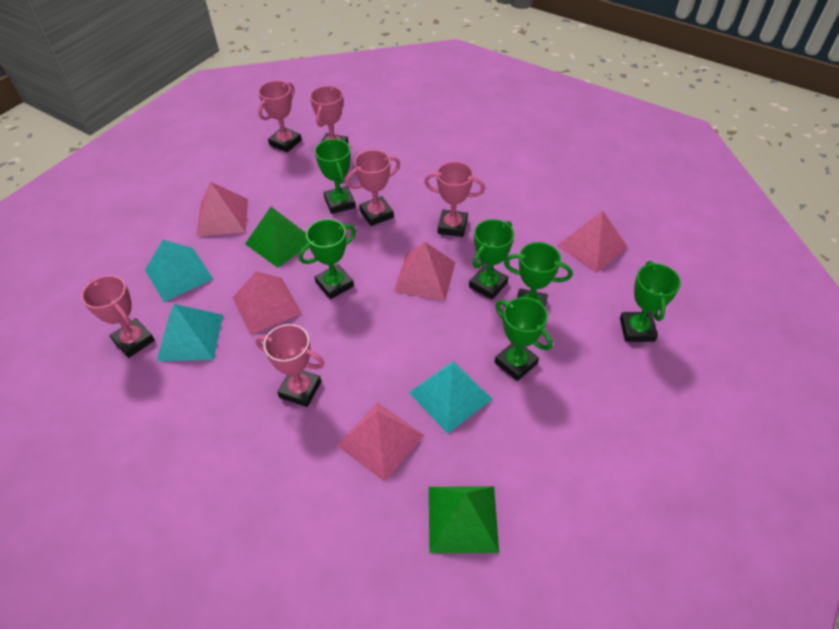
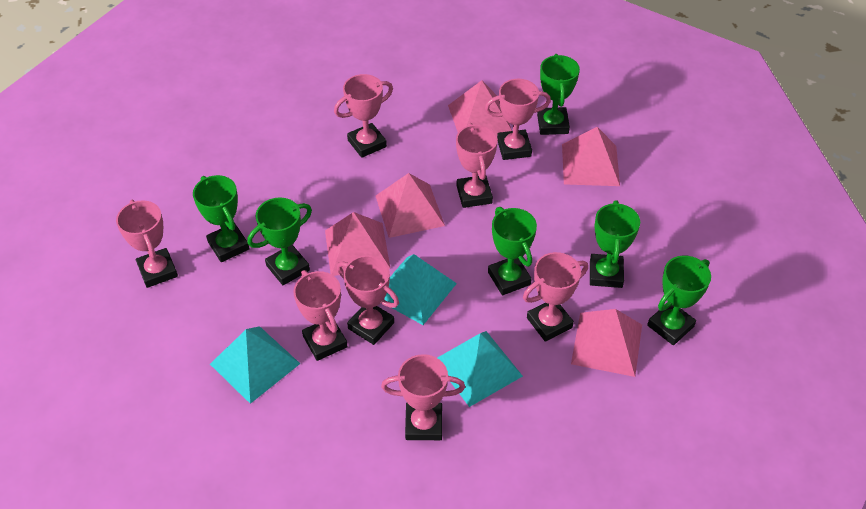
green pyramid: [245,207,308,268] [429,486,499,553] = 2 -> none = 0
pink trophy: [81,275,155,358] [256,324,324,407] [258,81,302,153] [310,86,349,143] [346,150,400,226] [424,162,485,237] = 6 -> [116,200,178,288] [293,270,348,361] [334,74,393,158] [337,255,399,345] [381,354,465,440] [456,123,498,208] [485,79,551,160] [523,252,588,341] = 8

